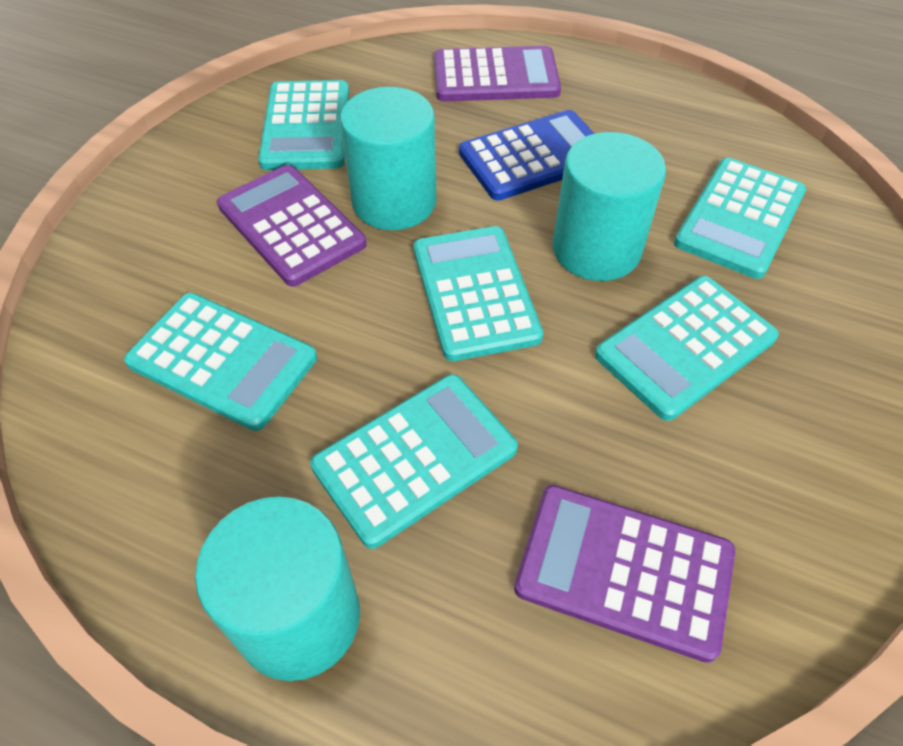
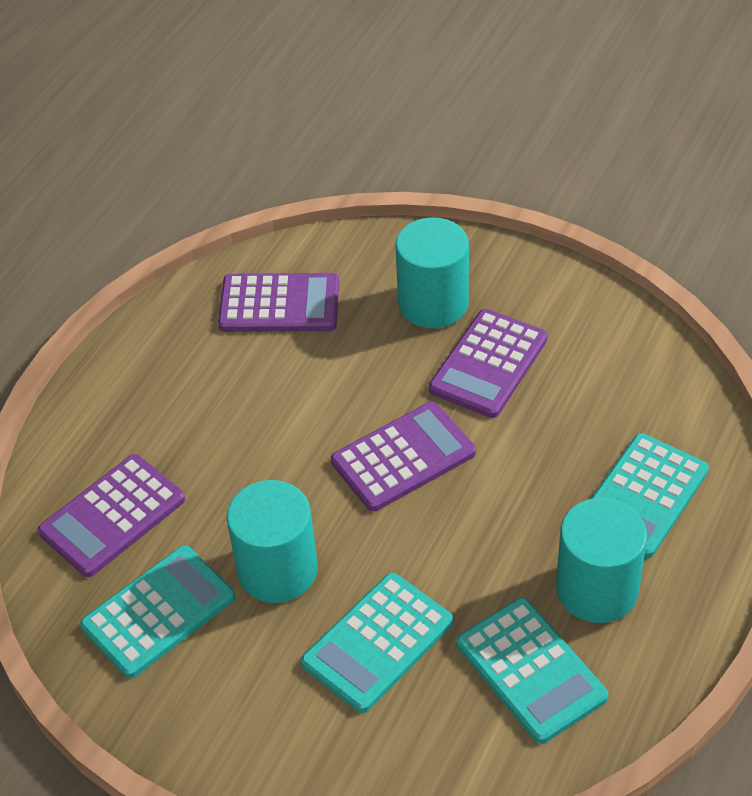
blue calculator: [459,110,595,201] = 1 -> none = 0
purple calculator: [217,165,366,287] [434,46,561,102] [514,485,735,663] = 3 -> [38,454,185,577] [218,273,339,332] [331,402,476,512] [429,309,548,418] = 4
turquoise calculator: [124,293,317,431] [258,80,349,170] [310,374,518,549] [413,226,543,361] [595,276,779,421] [674,158,806,279] = 6 -> [80,545,235,678] [301,573,453,713] [457,598,609,744] [591,433,709,558] = 4

